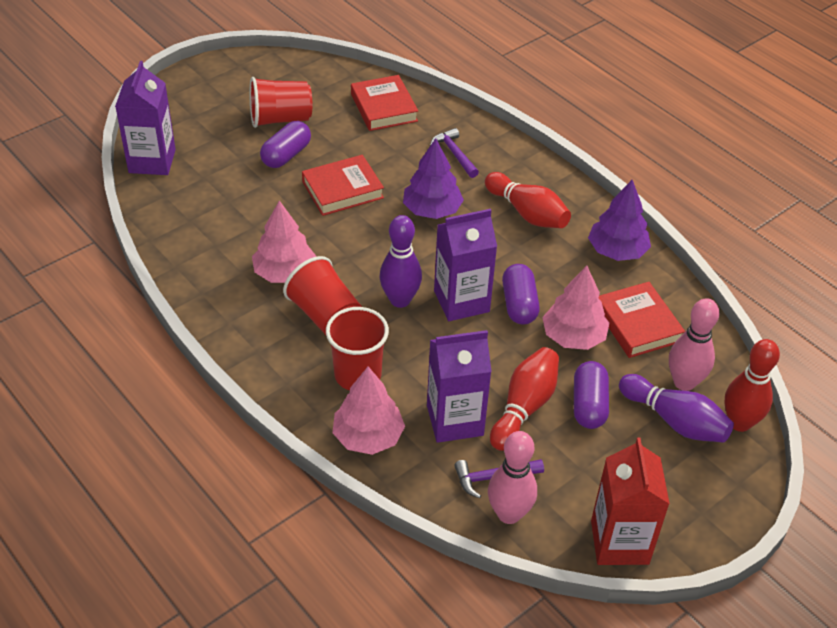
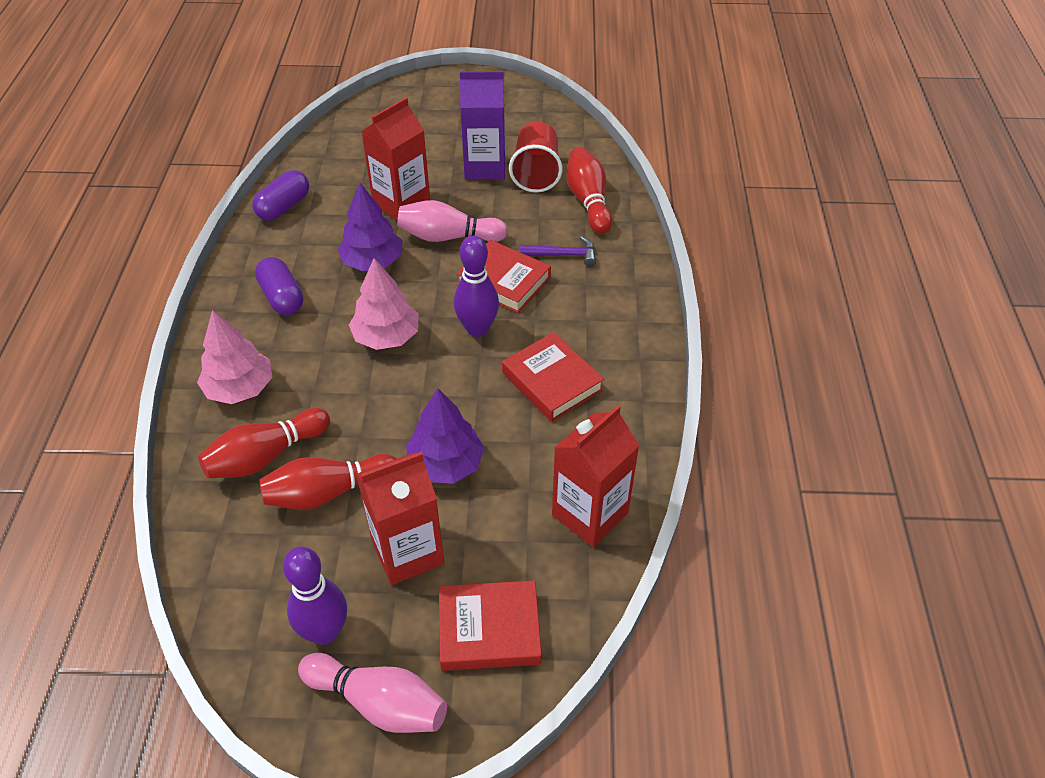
pink tree: [252,200,317,283] [333,367,405,455] [542,266,610,350] = 3 -> [197,310,272,404] [349,258,419,350] = 2
purple capsule: [260,121,311,168] [502,264,540,325] [574,361,609,429] = 3 -> [252,170,309,221] [255,257,303,315] = 2
purple carton: [115,61,176,175] [427,330,492,443] [434,209,497,321] = 3 -> [460,71,505,180] = 1
purple hammer: [430,128,479,178] [454,459,544,499] = 2 -> [520,236,596,267] = 1
red carton: [591,437,670,565] = 1 -> [356,452,444,585] [361,97,430,220] [552,405,640,547] = 3
red cup: [250,77,312,128] [283,256,362,335] [326,307,389,391] = 3 -> [509,122,563,192] = 1

